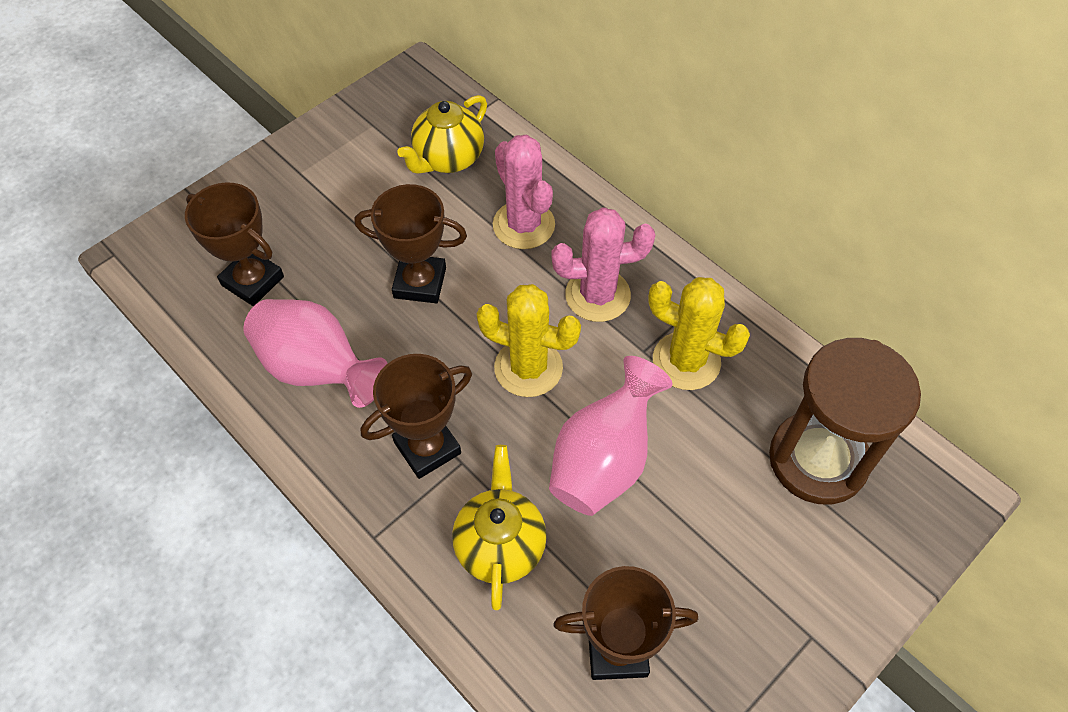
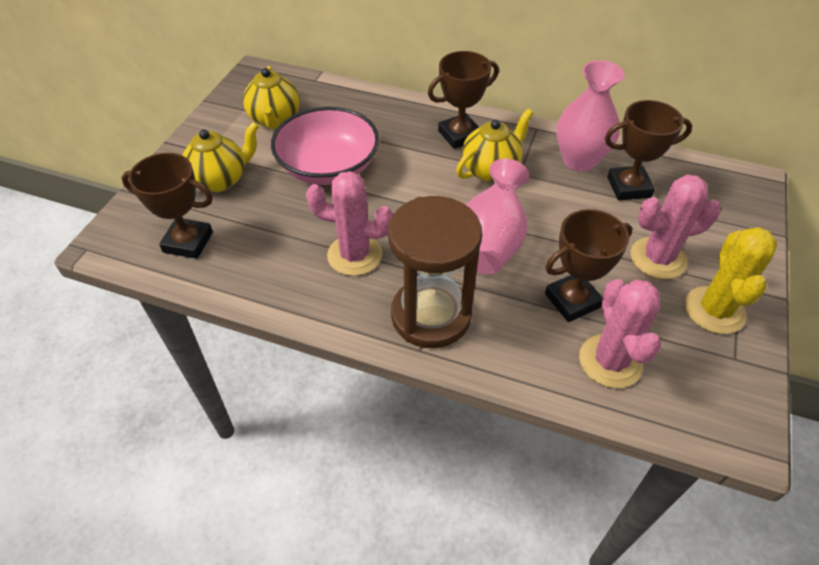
pink bowl: none = 0 -> [271,107,379,185] = 1
pink cactus: [493,135,555,249] [551,207,655,322] = 2 -> [306,171,393,276] [579,279,661,388] [631,175,721,279] = 3
yellow cactus: [477,284,581,397] [648,277,750,390] = 2 -> [685,227,778,334] = 1
yellow teapot: [397,95,487,174] [452,445,547,610] = 2 -> [182,122,259,192] [243,66,300,129] [456,109,533,182] = 3

